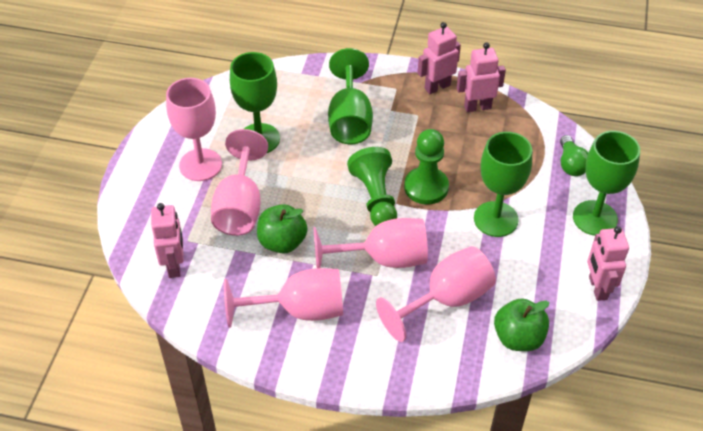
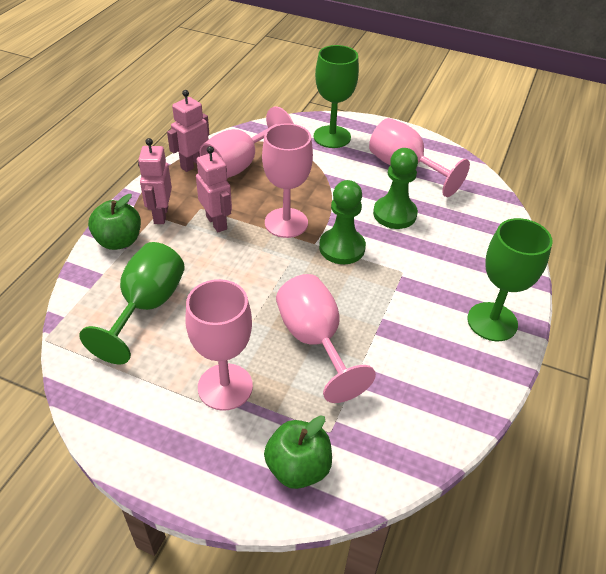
green goblet: [230,52,280,153] [328,48,373,144] [474,132,532,237] [573,131,640,236] = 4 -> [79,242,185,364] [313,45,359,148] [468,218,553,341] = 3
green light bulb: [560,135,588,176] = 1 -> none = 0
pink robot: [151,203,184,278] [418,22,461,94] [457,42,506,112] [587,226,629,301] = 4 -> [138,138,172,224] [167,90,209,172] [196,146,232,232] = 3

